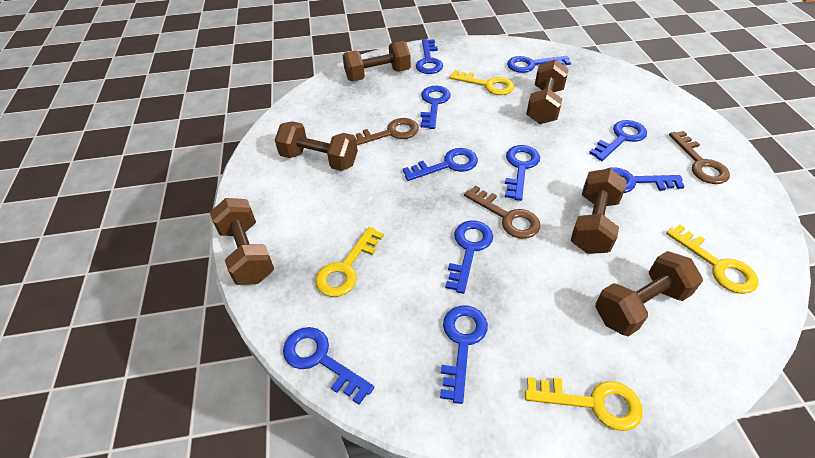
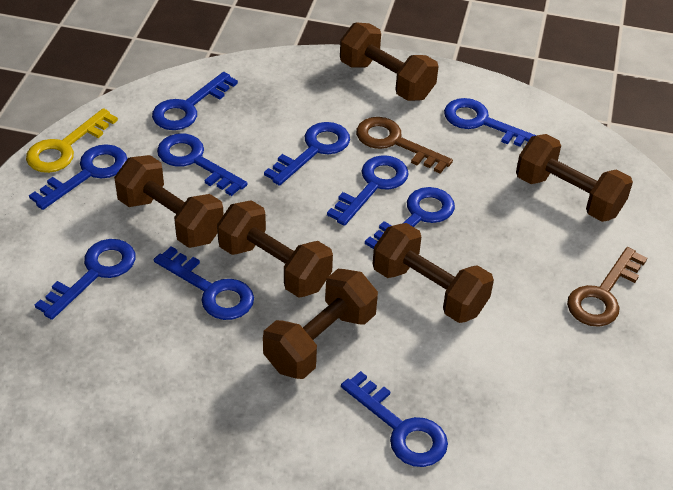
brown key: [356,118,419,145] [464,185,540,239] [669,131,730,184] = 3 -> [356,117,453,174] [567,247,647,327] = 2
yellow key: [315,227,384,297] [449,70,514,95] [525,377,643,431] [666,224,758,294] = 4 -> [26,108,118,173] = 1

